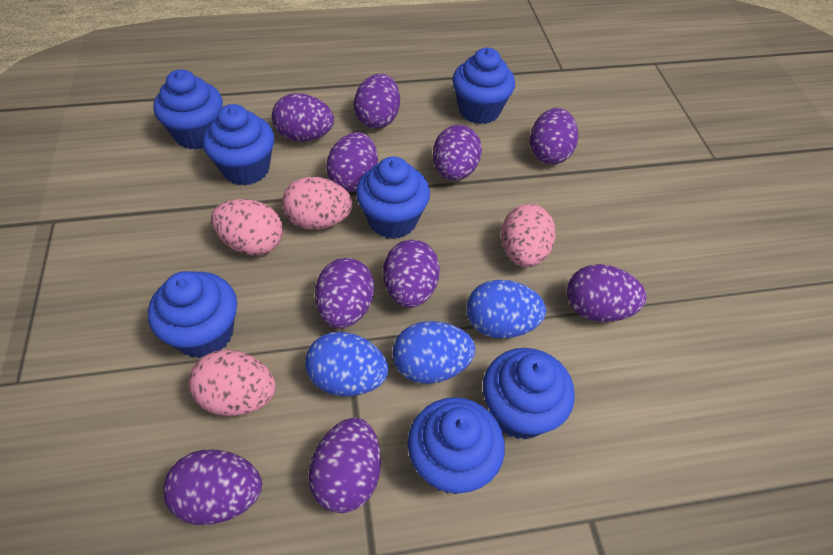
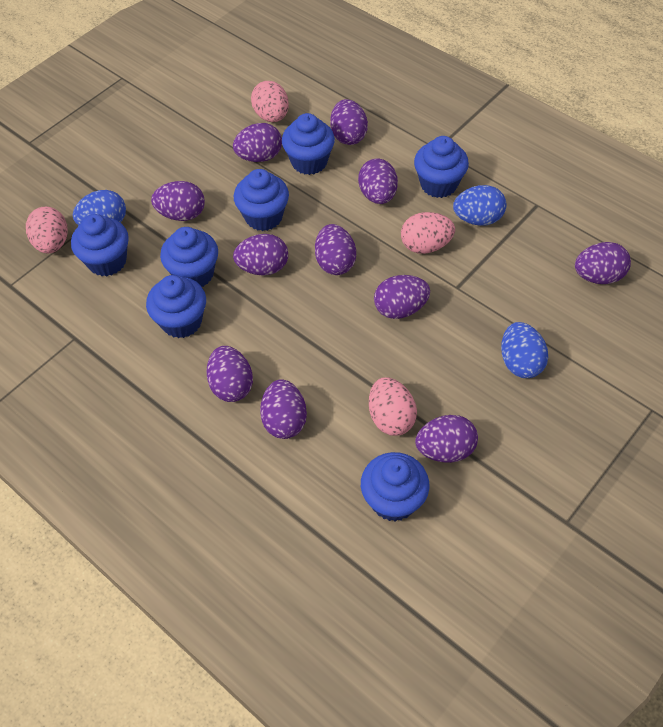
purple egg: [163,449,262,525] [272,93,334,142] [308,418,381,513] [315,258,374,329] [326,132,378,192] [354,74,400,129] [383,240,440,308] [433,125,482,181] [530,108,578,165] [567,264,646,322] = 10 -> [151,181,205,221] [206,346,253,402] [233,123,282,162] [233,234,288,275] [260,379,307,439] [315,224,356,275] [330,99,368,145] [358,159,398,204] [374,275,430,319] [415,415,478,463] [575,242,631,284] = 11

